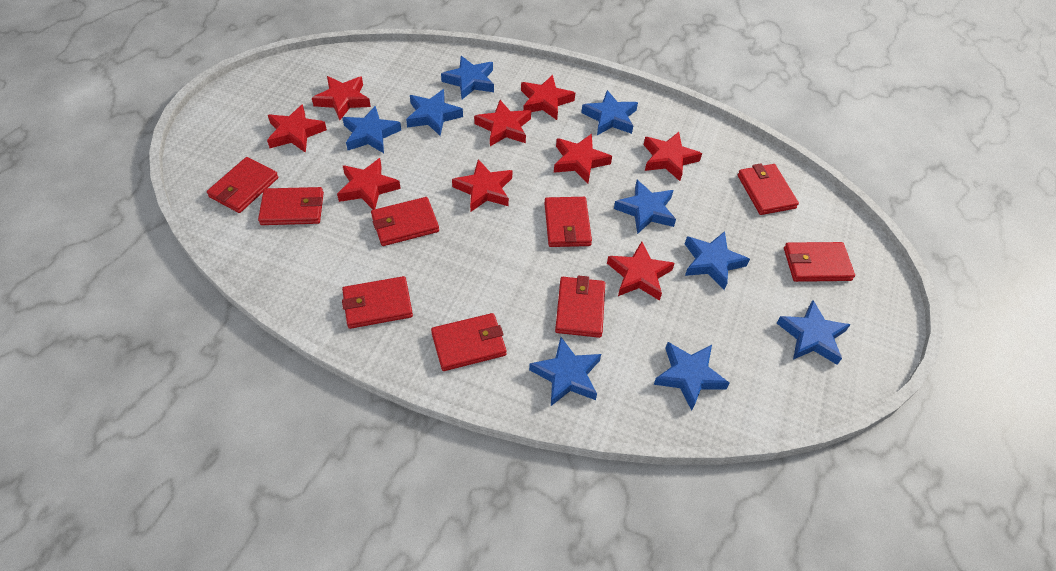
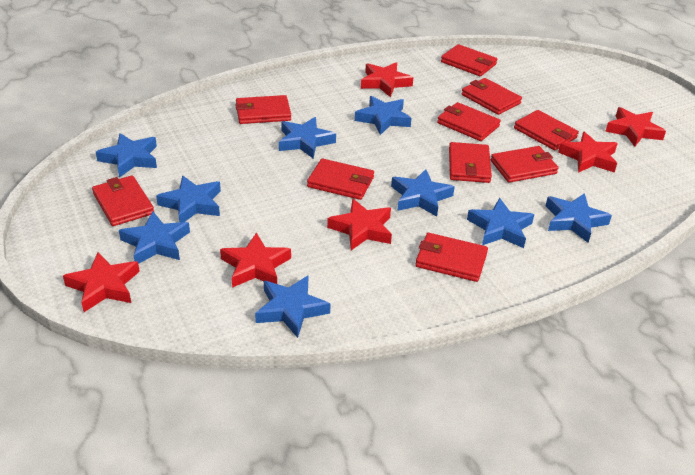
red star: [267,104,327,153] [312,76,371,120] [337,158,401,210] [452,159,512,212] [474,100,531,146] [521,75,575,120] [554,134,612,183] [607,241,675,301] [644,132,702,181] = 9 -> [63,252,140,312] [220,233,291,288] [327,199,392,250] [361,62,413,97] [558,132,618,173] [605,107,666,147] = 6
red wallet: [207,157,279,213] [258,187,324,225] [342,276,413,329] [371,197,439,246] [431,313,507,371] [544,197,592,247] [555,275,605,338] [738,164,799,215] [784,242,855,282] = 9 -> [92,176,154,226] [235,95,291,124] [307,159,374,200] [415,233,488,282] [437,102,501,141] [441,44,497,76] [449,142,492,183] [461,78,522,115] [491,146,558,183] [514,110,579,150] = 10

